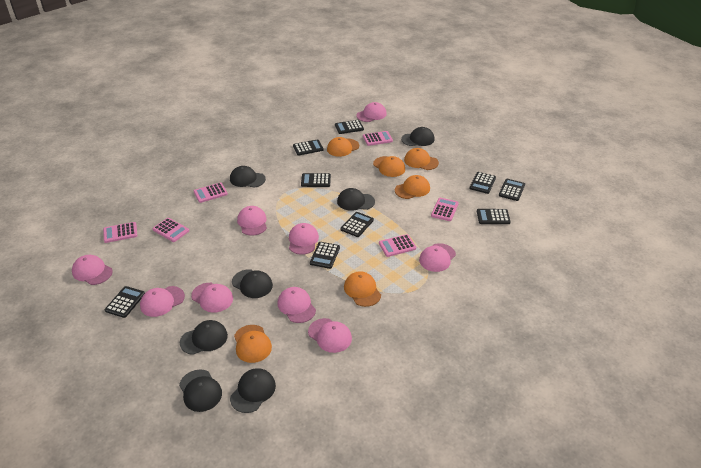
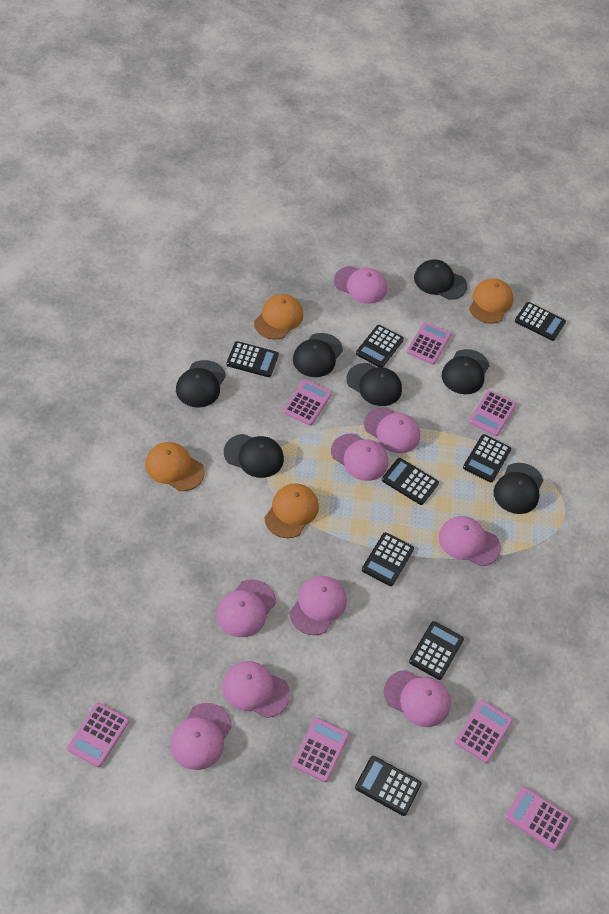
black calculator: [105,286,145,318] [293,139,324,156] [301,173,331,187] [310,242,340,269] [335,120,364,134] [341,212,374,237] [469,172,496,194] [477,209,511,224] [499,179,525,201] = 9 -> [227,341,279,377] [355,756,422,816] [356,325,404,367] [362,532,414,586] [382,458,439,505] [409,621,464,680] [463,434,511,482] [515,302,566,341] = 8
orange cap: [234,325,272,363] [327,137,359,157] [344,271,381,307] [373,156,405,177] [395,175,430,199] [404,148,439,170] = 6 -> [145,442,205,491] [254,294,303,340] [264,483,319,538] [469,278,513,324] = 4
pink calculator: [103,222,137,243] [152,218,189,242] [194,182,228,203] [363,131,393,146] [379,234,416,257] [431,198,459,221] = 6 -> [67,703,129,767] [283,379,332,426] [292,718,349,782] [407,322,451,365] [455,700,513,763] [469,390,516,436] [505,787,572,850] = 7

